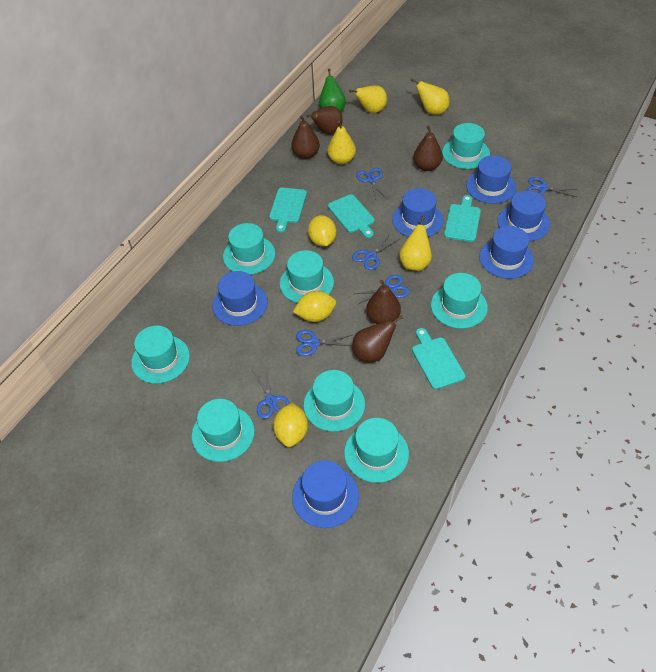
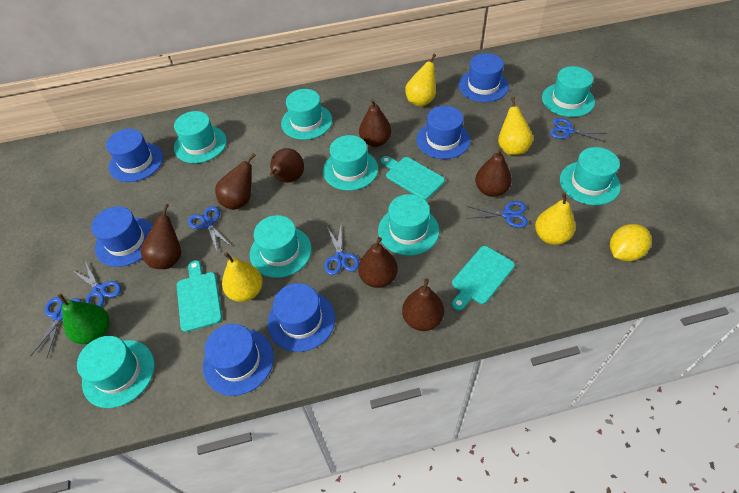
brown pear: [291,115,320,159] [306,106,343,134] [352,315,403,363] [366,280,401,324] [413,125,443,171] = 5 -> [141,204,181,269] [215,153,256,210] [270,148,304,183] [358,237,398,288] [359,99,391,147] [402,279,444,331] [475,148,512,197] = 7
turquoise cutting board: [269,188,307,233] [328,194,375,238] [412,328,466,389] [444,195,481,242] = 4 -> [177,260,222,332] [381,156,445,200] [452,246,515,311] = 3
yellow lemon: [273,403,308,447] [293,291,336,322] [308,215,336,247] = 3 -> [610,224,652,261] = 1

